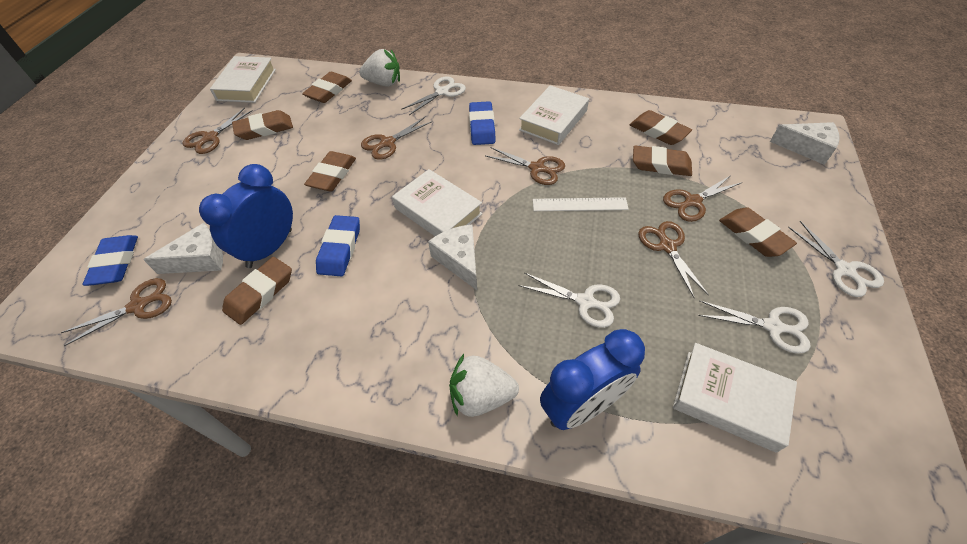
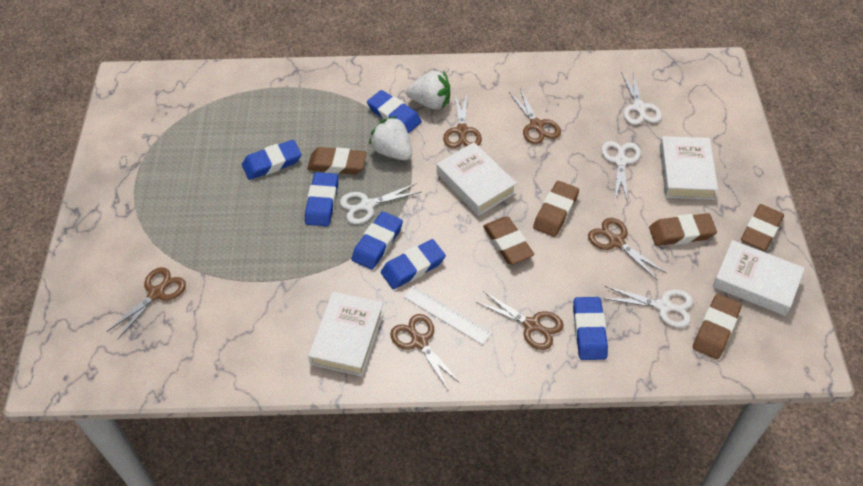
blue clock: [199,164,293,268] [540,329,645,430] = 2 -> none = 0
blue eraser: [83,235,138,286] [316,215,360,276] [469,101,496,145] = 3 -> [242,140,301,180] [305,172,338,226] [352,211,403,270] [367,90,422,134] [381,239,446,289] [573,297,608,360] = 6
brown eraser: [222,257,292,325] [232,110,293,140] [302,72,352,103] [304,151,356,191] [630,110,692,145] [633,146,692,176] [719,207,797,257] = 7 -> [307,147,367,175] [483,217,534,264] [533,181,579,237] [649,213,717,246] [693,294,742,359] [741,204,784,251] = 6
white cheese: [143,223,223,274] [428,224,477,290] [770,122,840,165] = 3 -> none = 0

